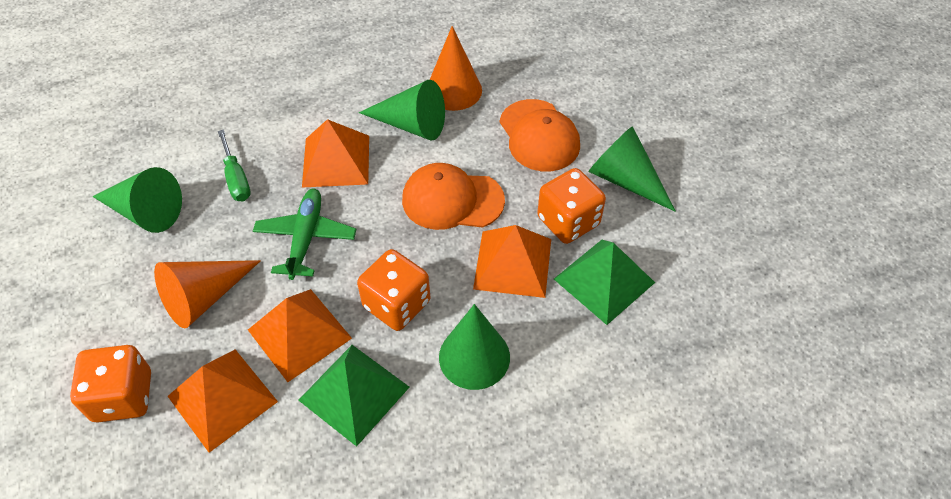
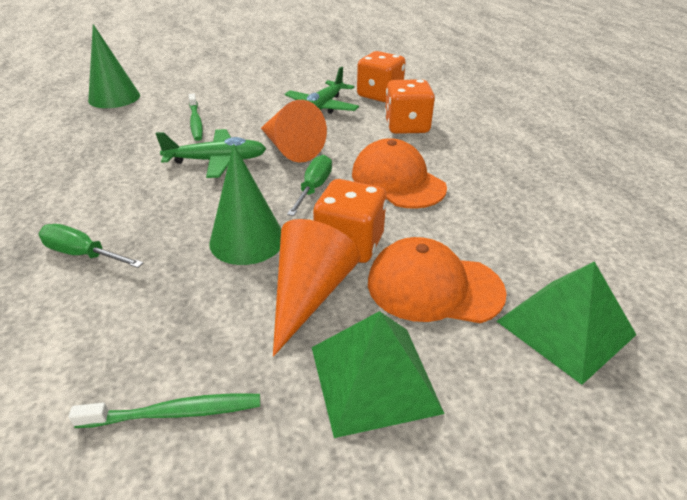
green cone: [93,167,182,233] [359,80,445,141] [439,304,510,390] [588,126,676,212] = 4 -> [88,24,140,108] [209,144,281,265] = 2
green plane: [253,188,356,280] = 1 -> [155,129,266,178] [285,67,359,114] = 2
green screwdriver: [218,130,251,202] = 1 -> [38,224,143,268] [287,155,332,216] = 2
green toothbrush: none = 0 -> [69,393,260,428] [189,94,203,141] = 2
orange pyramid: [168,349,278,453] [248,289,352,382] [302,119,369,188] [473,225,551,298] = 4 -> none = 0

